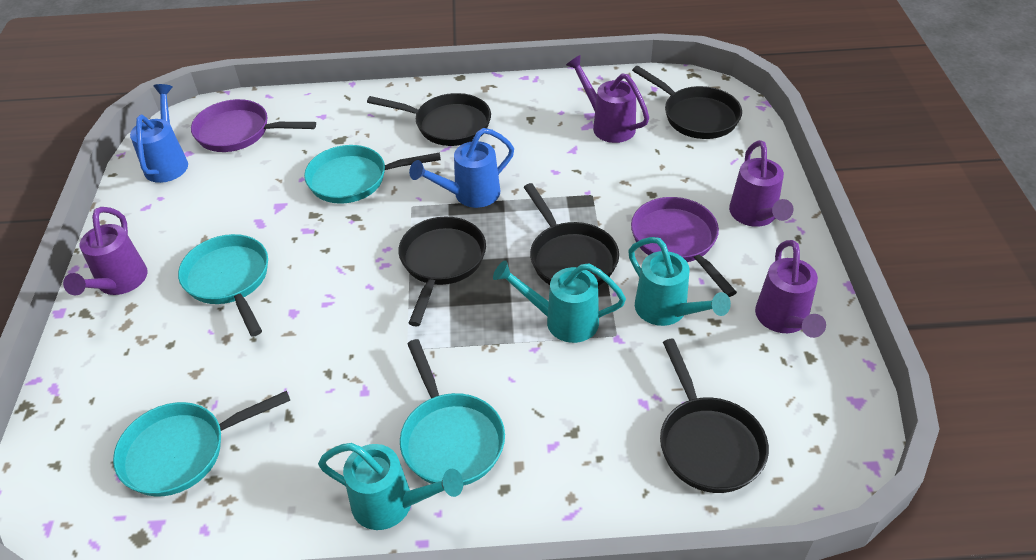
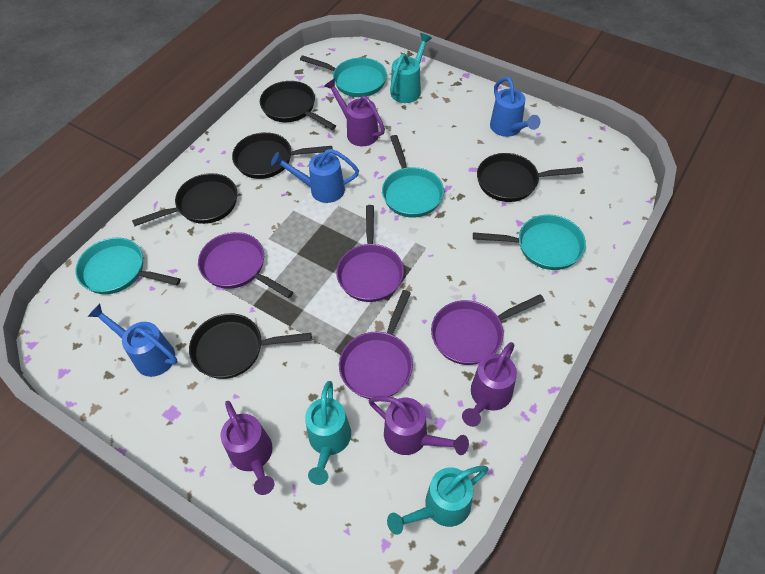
blue watering can: [130,84,188,183] [409,128,514,208] = 2 -> [88,303,177,377] [271,149,359,203] [490,77,540,137] = 3
purple pan: [191,99,316,152] [631,197,737,297] = 2 -> [198,232,293,299] [336,205,404,302] [339,290,413,399] [431,294,545,365] = 4

